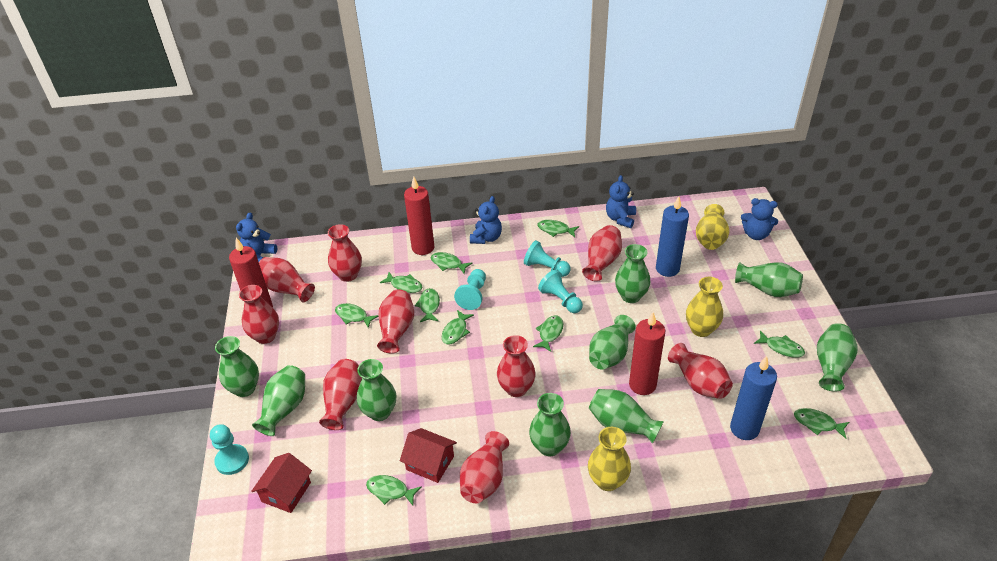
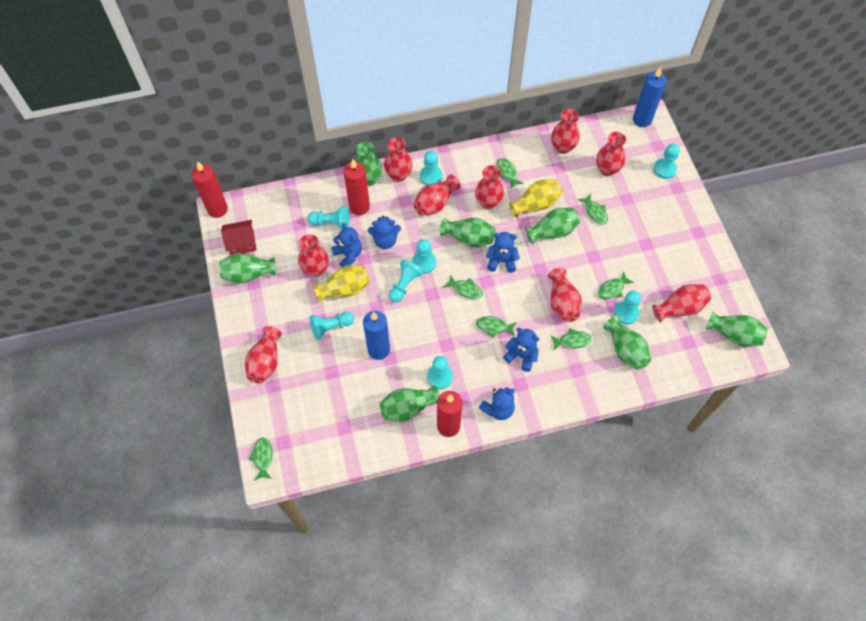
blue teddy bear: [236,213,277,262] [470,196,502,244] [606,175,636,228] [741,198,778,240] = 4 -> [331,223,362,267] [368,215,401,249] [479,387,515,420] [486,232,520,273] [503,328,539,372] = 5
green fish: [335,303,379,328] [366,475,422,505] [380,272,422,293] [415,288,440,322] [431,252,473,274] [442,310,474,345] [533,315,563,352] [537,220,579,237] [754,330,805,358] [794,408,849,439] = 10 -> [248,437,273,481] [444,275,483,299] [476,316,517,338] [497,158,524,188] [550,328,592,351] [578,193,608,225] [598,271,634,299] = 7
green vase: [215,336,259,397] [252,365,305,436] [357,359,396,421] [529,393,571,456] [589,315,636,369] [589,389,664,444] [615,244,650,303] [735,262,803,297] [817,323,858,392] = 9 -> [219,253,276,284] [355,142,382,186] [380,385,440,422] [440,218,495,247] [525,208,580,244] [603,316,651,370] [706,311,768,347] = 7
red house: [251,453,312,513] [400,428,457,483] = 2 -> [221,220,257,255] = 1
turquoise pawn: [210,424,249,475] [454,269,486,310] [524,240,571,277] [538,269,583,313] = 4 -> [308,206,349,229] [310,311,354,340] [389,260,423,302] [412,239,436,274] [420,151,442,185] [427,356,453,389] [614,291,641,325] [653,144,680,179] = 8
yellow vase: [588,427,631,491] [686,277,723,337] [696,204,729,250] = 3 -> [313,265,370,303] [509,179,562,218] = 2

